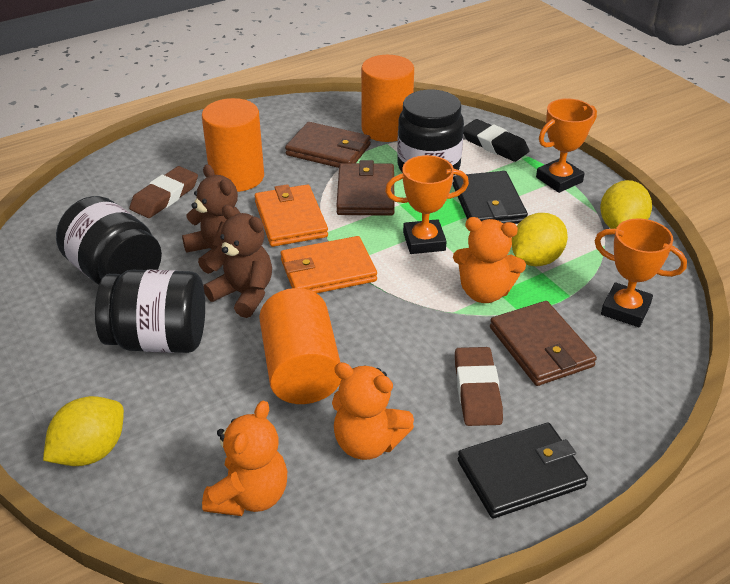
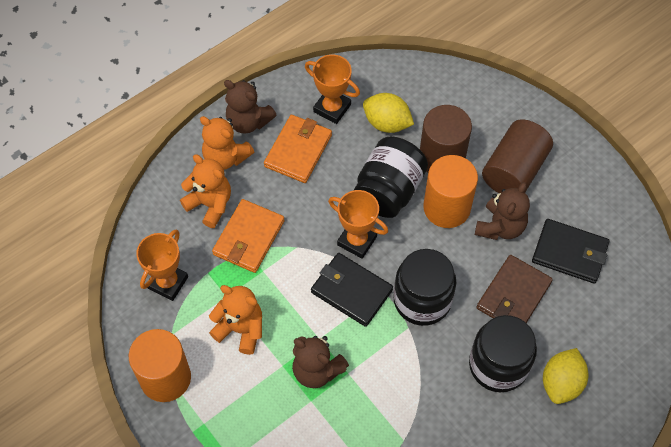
black eraser: [463,119,530,162] = 1 -> none = 0
brown cylinder: none = 0 -> [420,105,472,173] [482,119,553,193] = 2
brown eraser: [129,166,198,218] [455,347,503,426] = 2 -> none = 0
brown teddy bear: [182,164,240,274] [203,205,272,318] = 2 -> [224,80,277,134] [292,336,349,388] [475,182,530,240] = 3
brown wallet: [285,122,371,168] [336,160,395,216] [490,301,597,386] = 3 -> [477,255,553,323] = 1
orange cylinder: [202,98,264,192] [259,288,341,404] [361,55,414,142] = 3 -> [129,329,191,402] [423,155,478,228] = 2
yellow lemon: [43,396,124,466] [512,213,568,266] [600,180,652,229] = 3 -> [363,93,414,133] [543,348,588,404] = 2

